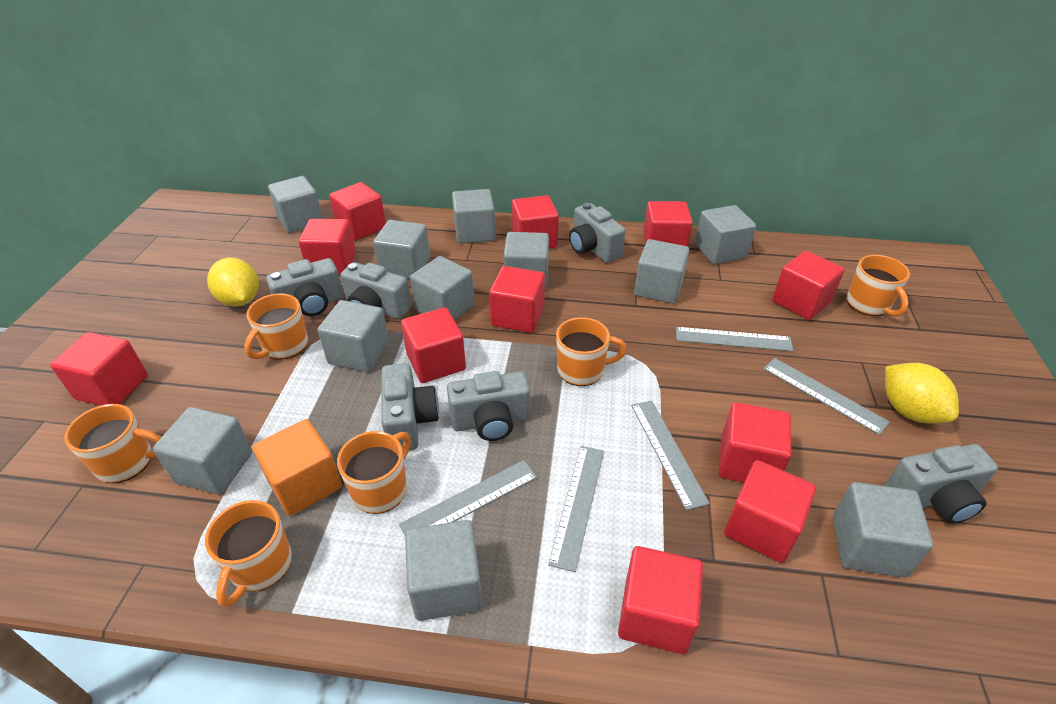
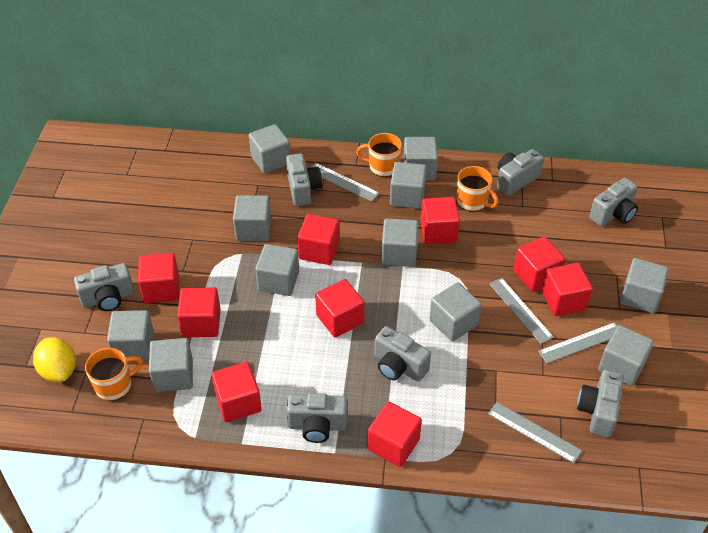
grey camera: [266,258,343,316] [340,262,412,319] [381,363,439,450] [447,371,530,441] [569,203,626,263] [884,444,998,524] = 6 -> [74,263,134,311] [286,153,322,206] [287,393,348,443] [374,326,431,382] [497,149,544,196] [577,370,624,437] [589,178,638,226] = 7
grey ruler: [399,460,537,535] [548,446,604,572] [631,400,710,510] [676,327,794,351] [763,358,890,435] = 5 -> [312,163,379,202] [488,402,582,463] [489,278,554,344] [538,322,618,363] = 4
orange cube: [252,419,342,516] = 1 -> none = 0
orange mug: [64,404,161,483] [205,500,292,608] [244,293,308,360] [337,431,411,514] [556,317,627,386] [847,255,910,317] = 6 -> [85,348,143,401] [356,133,402,177] [457,166,499,212] = 3
red cube: [50,332,148,406] [299,219,356,275] [329,182,386,241] [401,307,466,383] [489,266,545,333] [512,195,559,248] [618,546,703,654] [643,201,693,247] [718,402,792,483] [724,460,816,563] [772,251,845,320] = 11 -> [138,253,179,303] [177,287,221,337] [211,362,262,422] [297,214,339,265] [315,279,364,338] [367,401,422,467] [420,197,460,244] [513,236,565,292] [542,263,593,316] = 9
yellow lemon: [207,258,259,307] [885,363,959,423] = 2 -> [33,337,76,382] = 1

